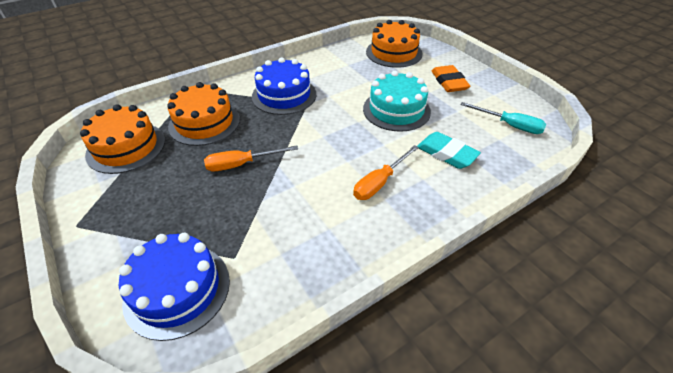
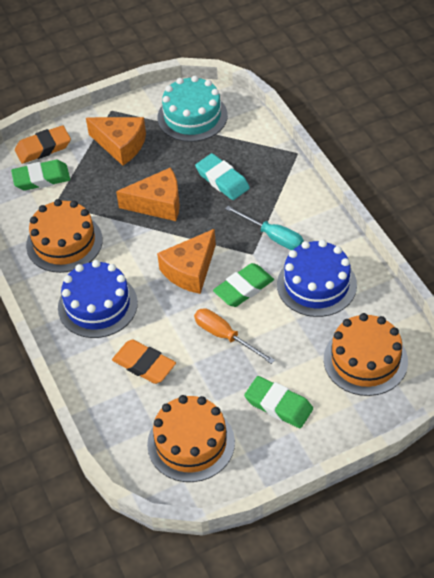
green eraser: none = 0 -> [11,160,70,190] [213,263,274,307] [244,376,313,428] = 3
orange cheese: none = 0 -> [86,117,146,166] [116,167,180,221] [157,229,216,294] = 3
orange eraser: [431,65,470,92] = 1 -> [15,125,71,164] [112,340,176,384] = 2
orange screwdriver: [204,145,298,171] [353,145,419,200] = 2 -> [194,308,275,364] = 1

